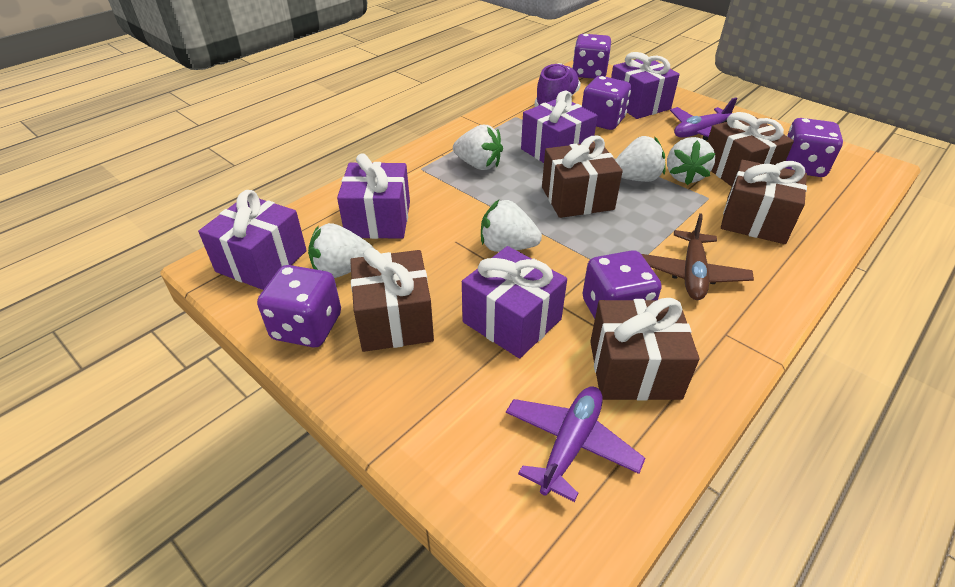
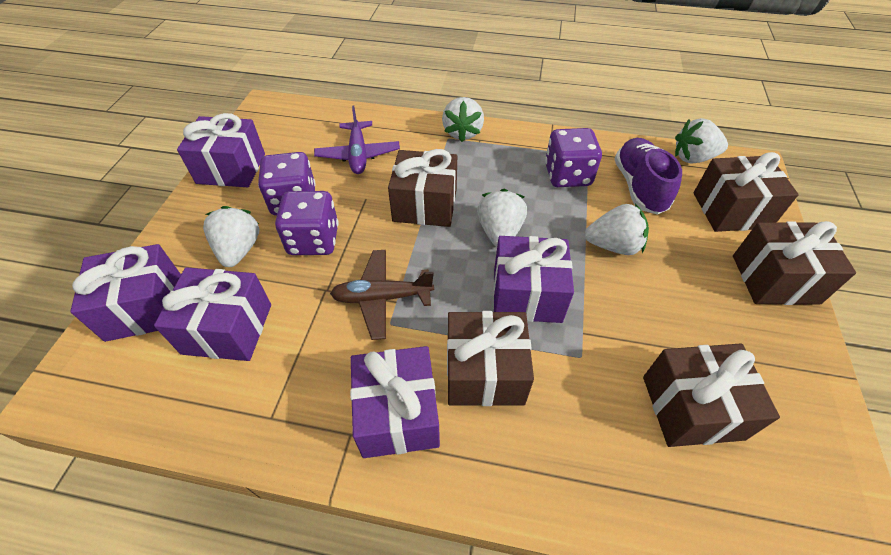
purple dice: [257,265,341,347] [572,34,611,79] [582,76,631,130] [583,250,662,319] [786,118,843,177] = 5 -> [258,152,316,216] [275,191,339,255] [545,128,602,187] = 3
purple plane: [506,386,645,502] [670,98,737,141] = 2 -> [314,106,400,174] = 1

